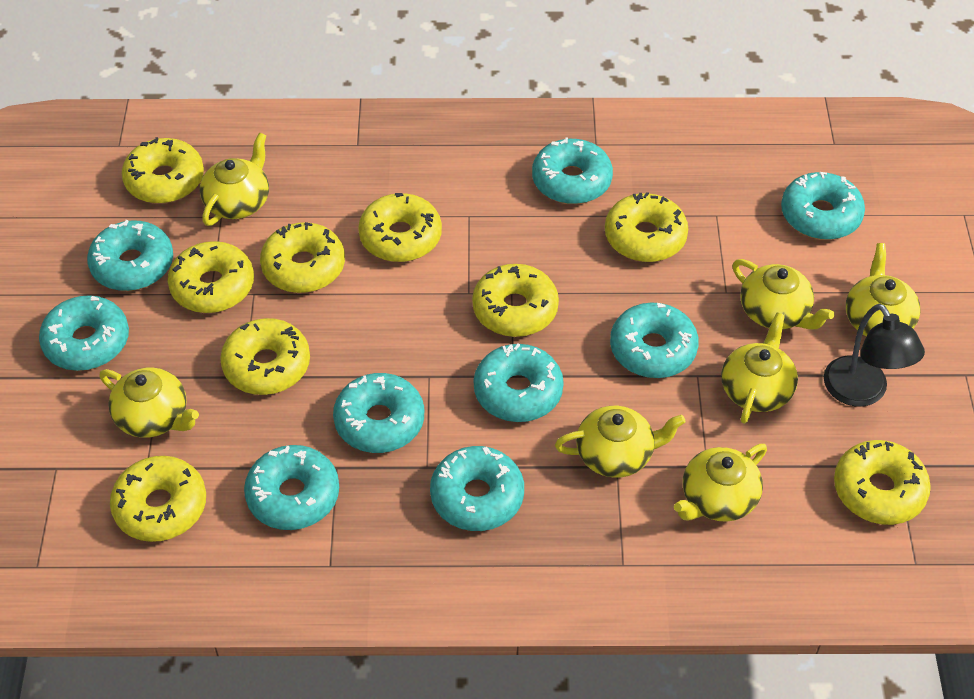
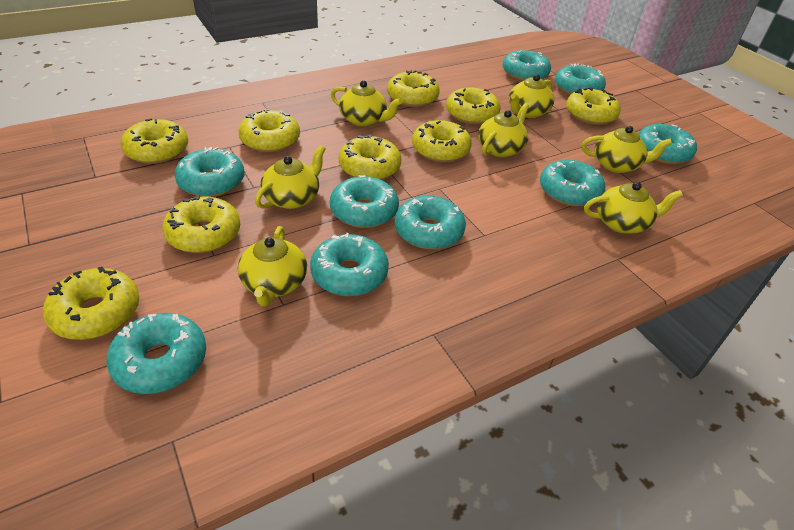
black lamp: [824,304,925,406] = 1 -> none = 0

